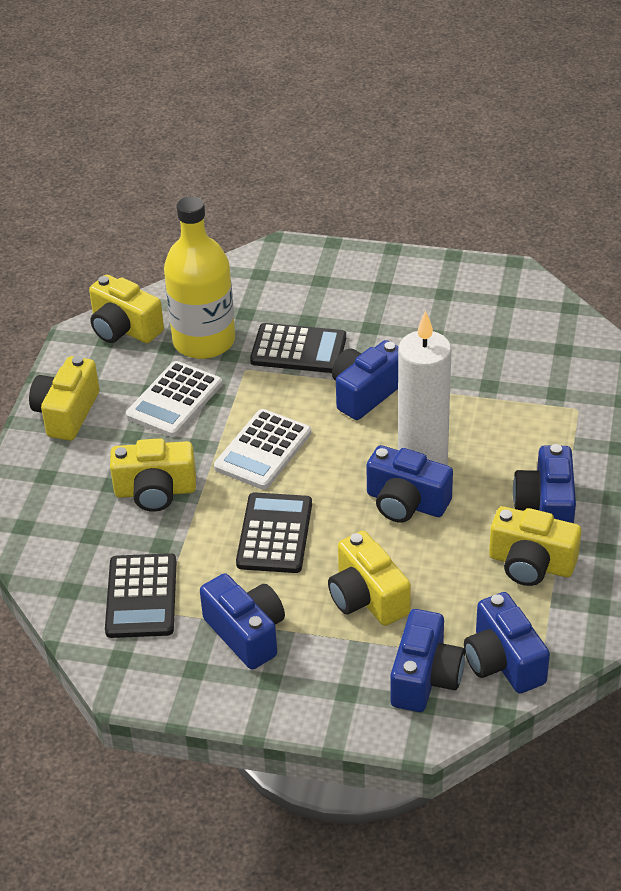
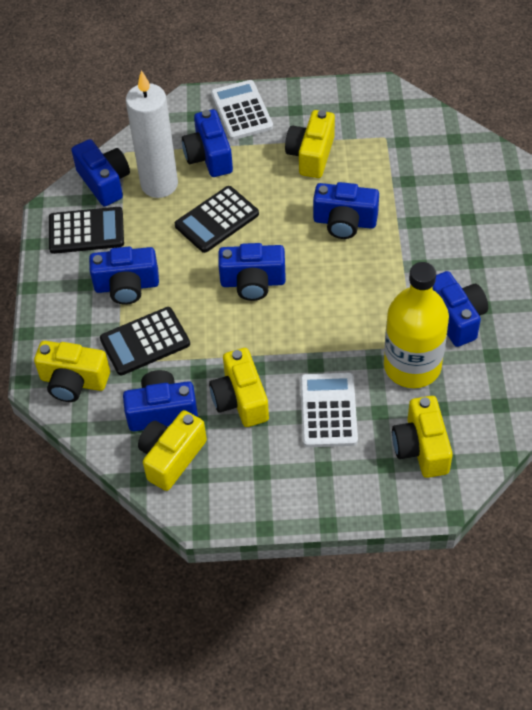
blue camera: [200,573,285,669] [332,340,399,420] [366,445,453,523] [390,609,465,712] [464,592,550,694] [513,444,576,523] = 6 -> [71,139,130,206] [89,247,159,305] [123,370,198,431] [182,109,233,177] [218,243,286,301] [313,182,379,239] [432,271,488,347] = 7

